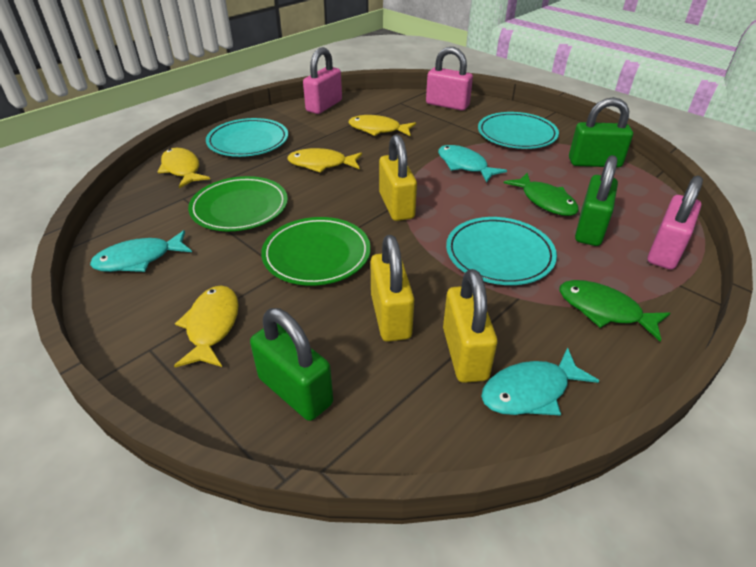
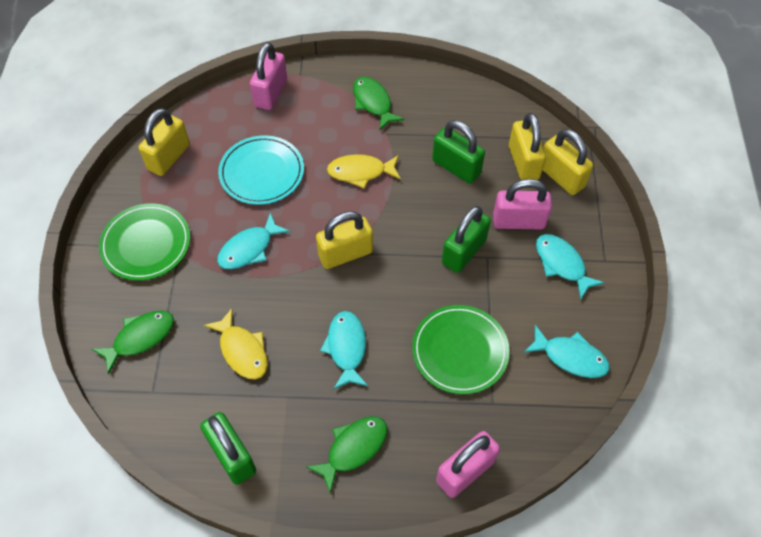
green fish: [504,173,579,216] [559,280,670,342] = 2 -> [92,310,174,375] [307,416,387,493] [353,77,404,130] = 3
turquoise fish: [90,230,192,272] [438,145,507,182] [481,347,599,415] = 3 -> [217,213,290,269] [320,311,368,389] [524,325,610,378] [536,234,605,299] = 4
turquoise plate: [206,118,288,157] [446,217,557,285] [478,112,559,149] = 3 -> [218,135,304,205] = 1
yellow fish: [158,148,210,188] [174,286,239,367] [287,148,362,173] [349,115,416,136] = 4 -> [204,308,268,380] [327,154,401,189] = 2
yellow padlock: [371,235,414,342] [379,134,417,221] [443,269,497,383] = 3 -> [139,108,190,176] [316,211,373,269] [509,113,546,180] [543,129,593,195] = 4

